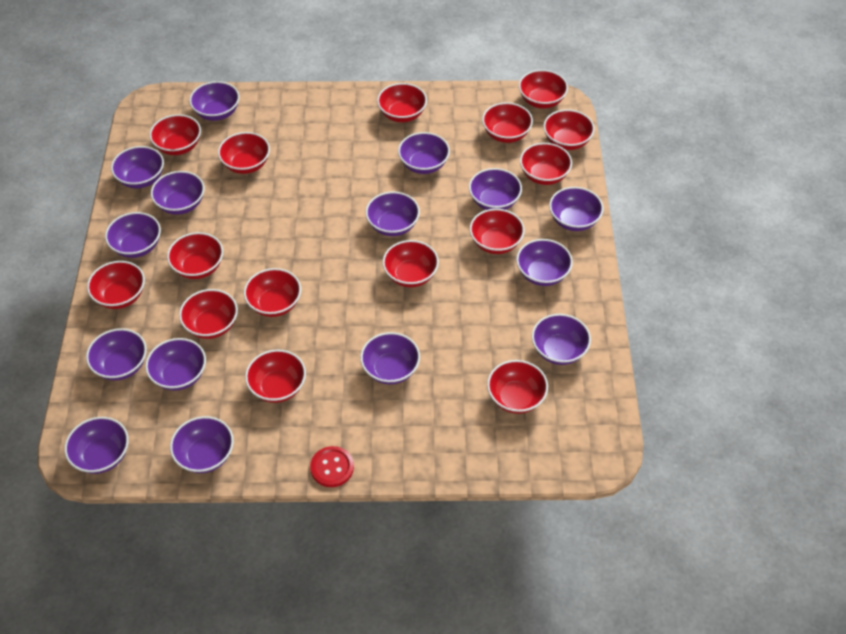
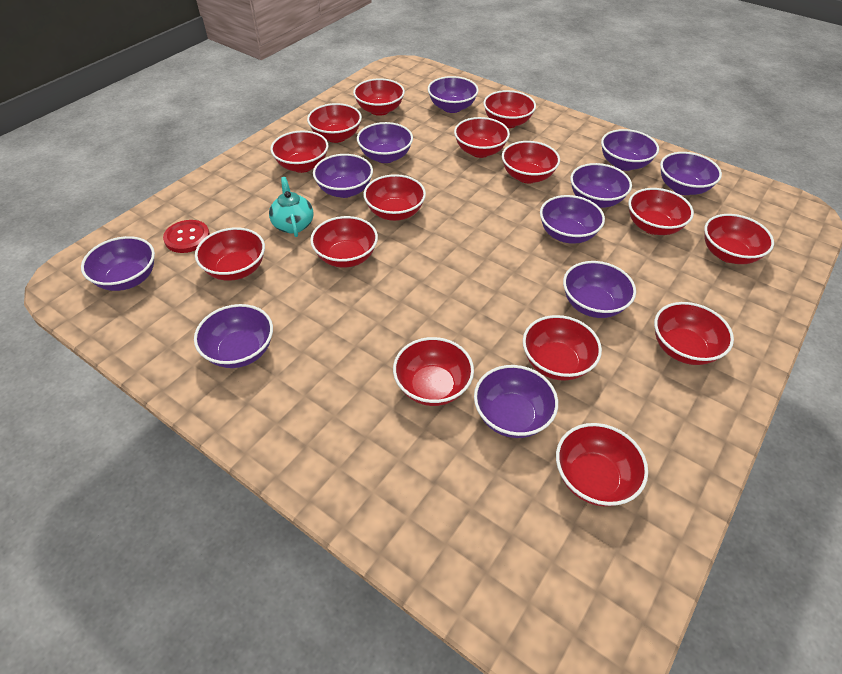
purple bowl: [64,417,129,474] [86,328,147,380] [105,212,161,258] [111,146,164,188] [145,338,206,391] [151,171,204,215] [170,416,234,473] [189,81,239,121] [360,332,420,384] [366,192,420,236] [398,132,450,174] [469,168,522,210] [516,239,573,286] [532,314,591,365] [549,187,604,231] = 15 -> [81,236,155,291] [194,304,273,368] [313,154,373,198] [357,122,413,163] [428,76,479,113] [474,365,558,438] [540,195,605,244] [563,261,636,318] [570,163,632,208] [601,129,659,171] [660,152,722,195] = 11
turquoise teapot: none = 0 -> [269,177,314,237] = 1

